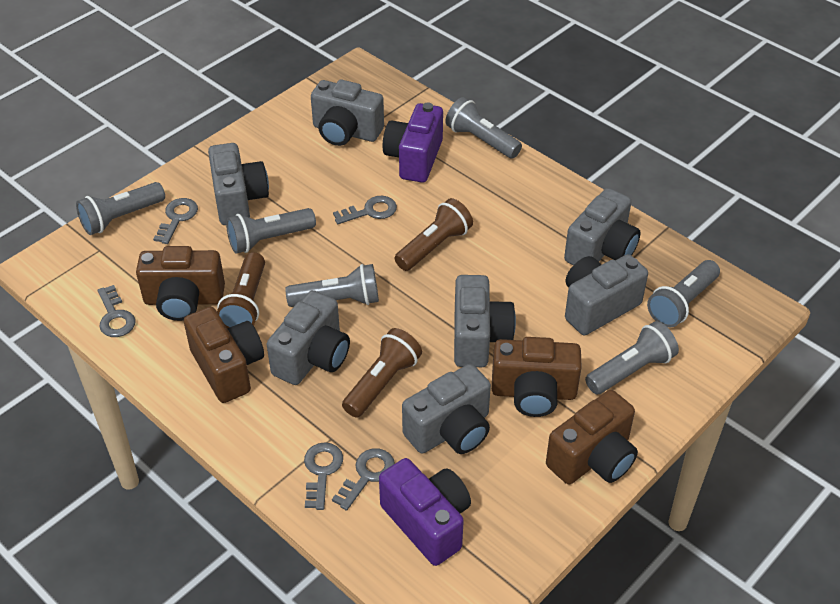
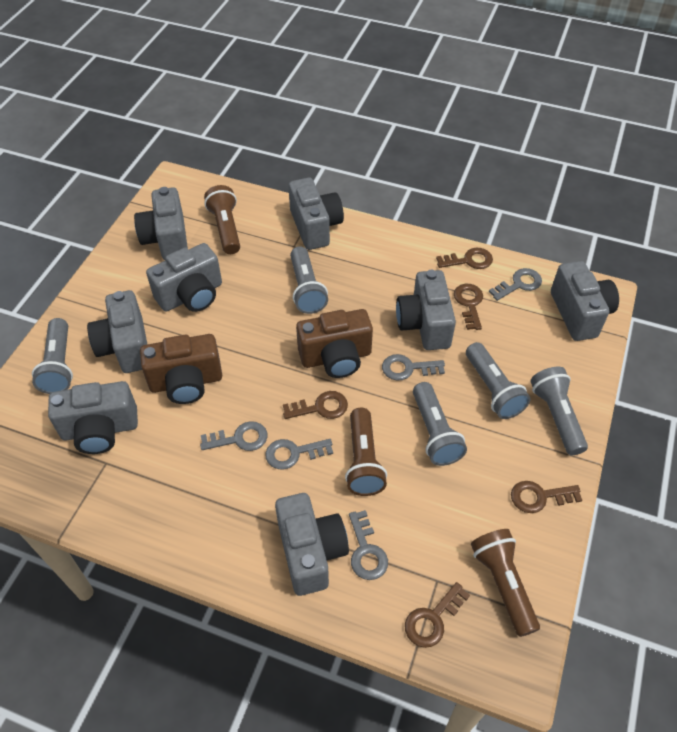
brown camera: [136,246,225,321] [184,307,264,403] [492,337,582,417] [546,390,638,484] = 4 -> [140,334,222,404] [296,309,373,378] = 2
brown key: none = 0 -> [283,391,348,419] [405,582,470,648] [436,248,493,269] [454,284,483,330] [511,481,582,513] = 5
grey camera: [208,143,269,225] [267,290,350,385] [311,80,384,146] [402,364,491,454] [454,275,516,367] [564,188,641,265] [565,254,648,335] = 7 -> [48,381,138,454] [87,290,147,373] [134,187,188,260] [146,243,222,312] [275,493,349,596] [288,178,344,250] [396,270,456,350] [551,261,619,341] = 8
grey flashlight: [76,182,165,235] [226,208,316,253] [285,264,379,307] [445,97,522,159] [585,321,679,394] [647,260,720,327] = 6 -> [32,318,73,394] [290,246,328,314] [413,382,467,466] [466,342,531,419] [531,367,588,455] = 5
purple camera: [379,458,471,566] [383,102,443,183] = 2 -> none = 0

